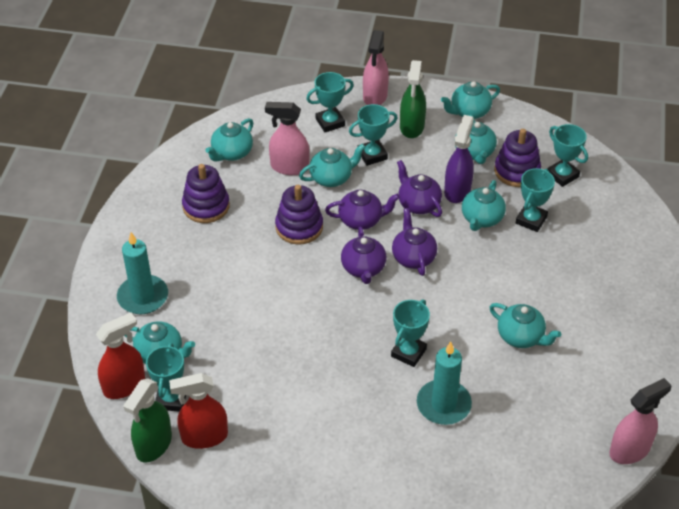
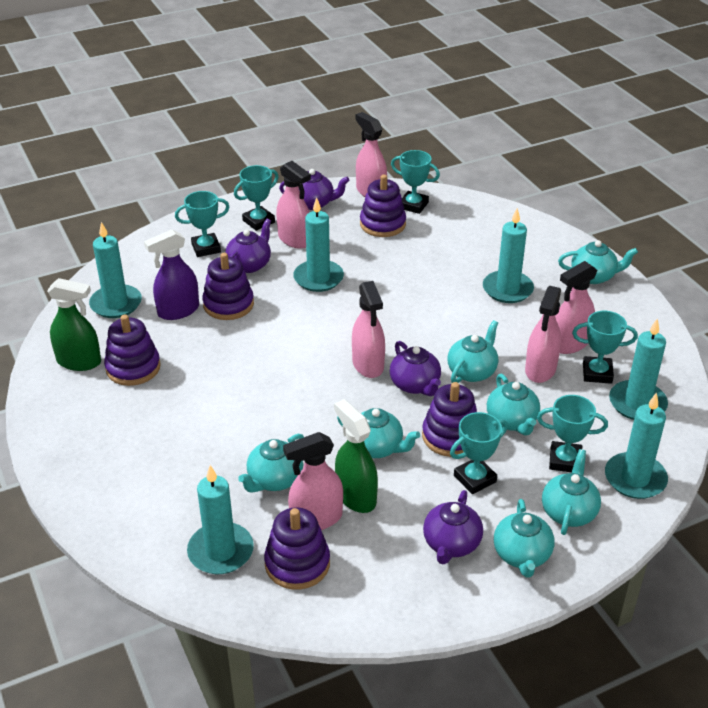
pink spray bottle: [265,102,310,175] [363,30,389,105] [609,378,672,464] = 3 -> [276,161,311,249] [283,432,343,530] [352,281,385,378] [356,112,387,197] [525,286,561,383] [555,261,598,354] = 6
purple stacking toy: [182,164,230,223] [275,185,323,244] [494,129,541,187] = 3 -> [104,315,161,386] [202,253,254,320] [264,507,330,590] [360,175,406,237] [422,382,477,457] = 5
red spray bottle: [96,313,145,399] [169,373,228,449] = 2 -> none = 0
turquoise candle: [117,232,168,314] [417,342,472,425] = 2 -> [89,222,142,318] [187,465,254,574] [293,197,344,292] [483,208,534,303] [605,392,668,499] [609,319,668,420] = 6

